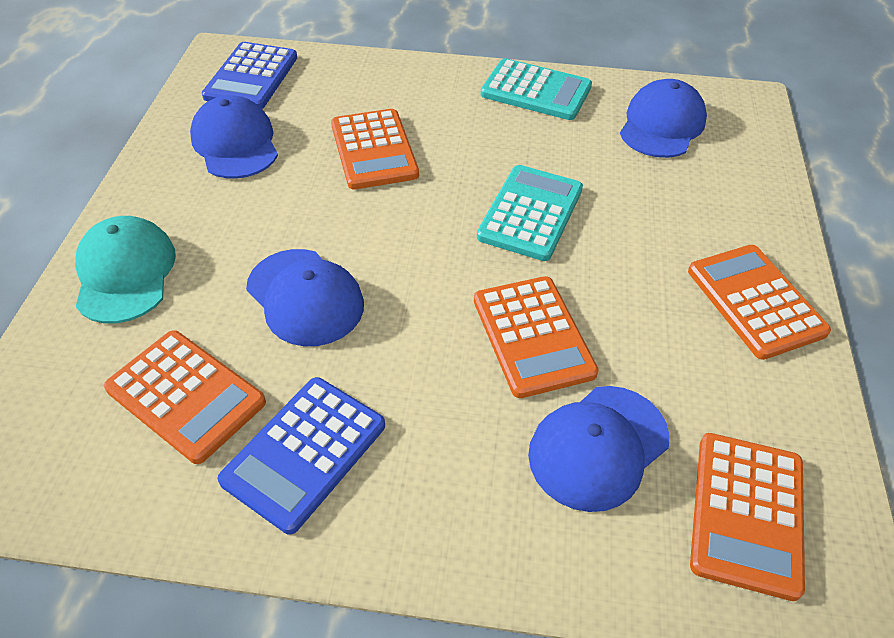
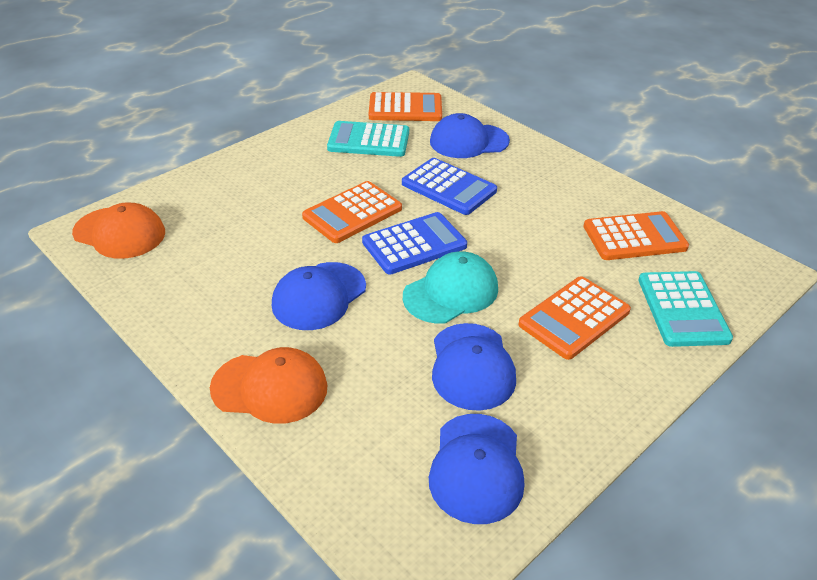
orange calculator: [104,330,266,464] [331,109,419,190] [474,276,599,398] [688,245,831,360] [690,433,805,601] = 5 -> [302,181,402,243] [369,92,442,121] [518,276,631,360] [584,211,689,260] = 4
orange cap: none = 0 -> [72,202,165,259] [210,347,327,424] = 2

